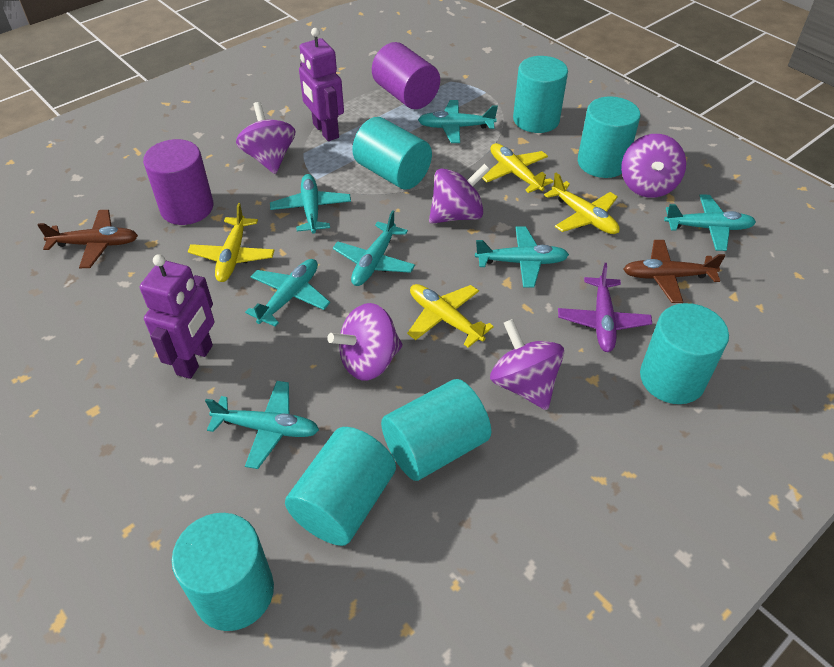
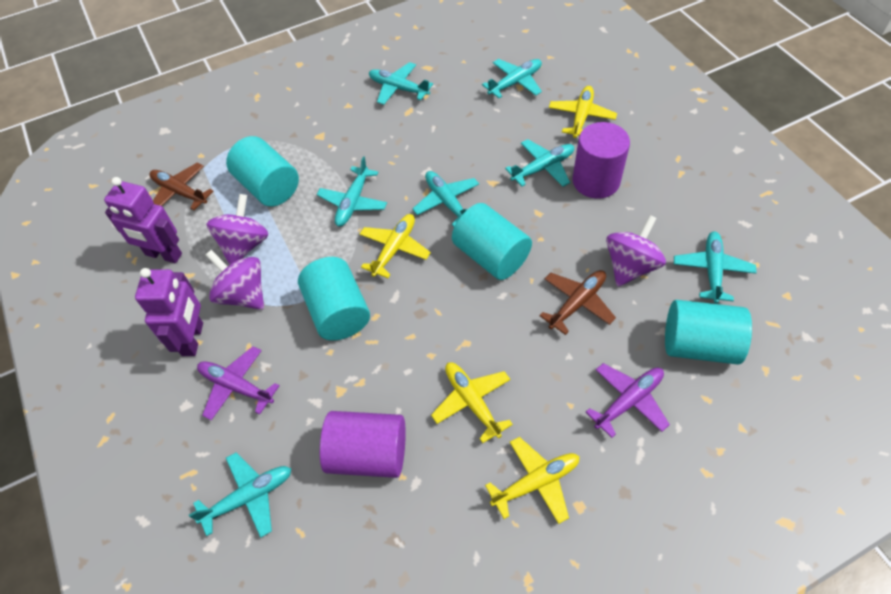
purple plane: [558,263,652,352] = 1 -> [197,346,280,420] [586,363,670,438] = 2
purple spinning top: [236,102,295,174] [327,303,403,381] [429,164,490,224] [490,319,564,410] [621,134,686,198] = 5 -> [205,250,264,310] [207,194,268,265] [606,215,666,287] = 3
turquoise cylinder: [172,513,274,631] [285,427,396,546] [352,117,432,190] [381,379,491,481] [513,56,568,133] [578,96,640,178] [640,303,729,404] = 7 -> [226,136,299,207] [298,257,370,341] [452,203,532,280] [665,300,752,365] = 4

